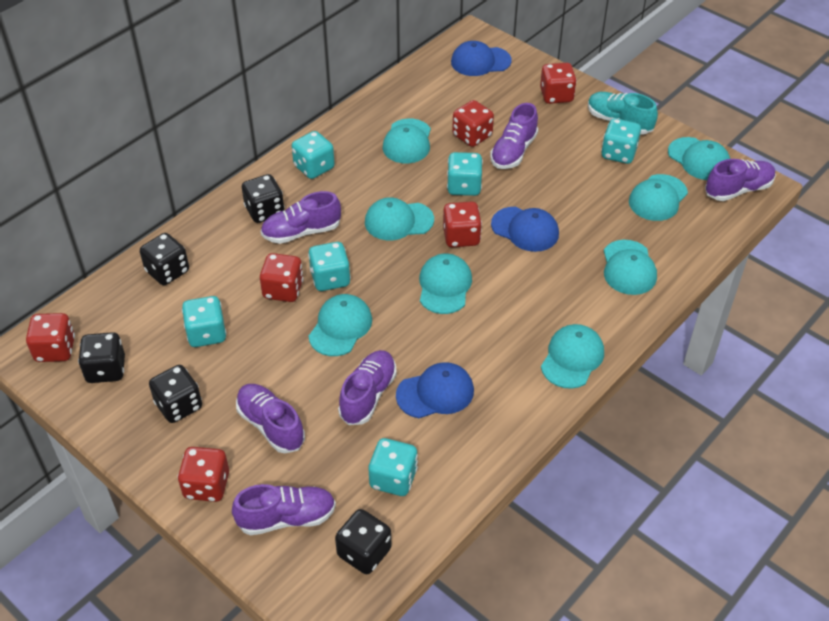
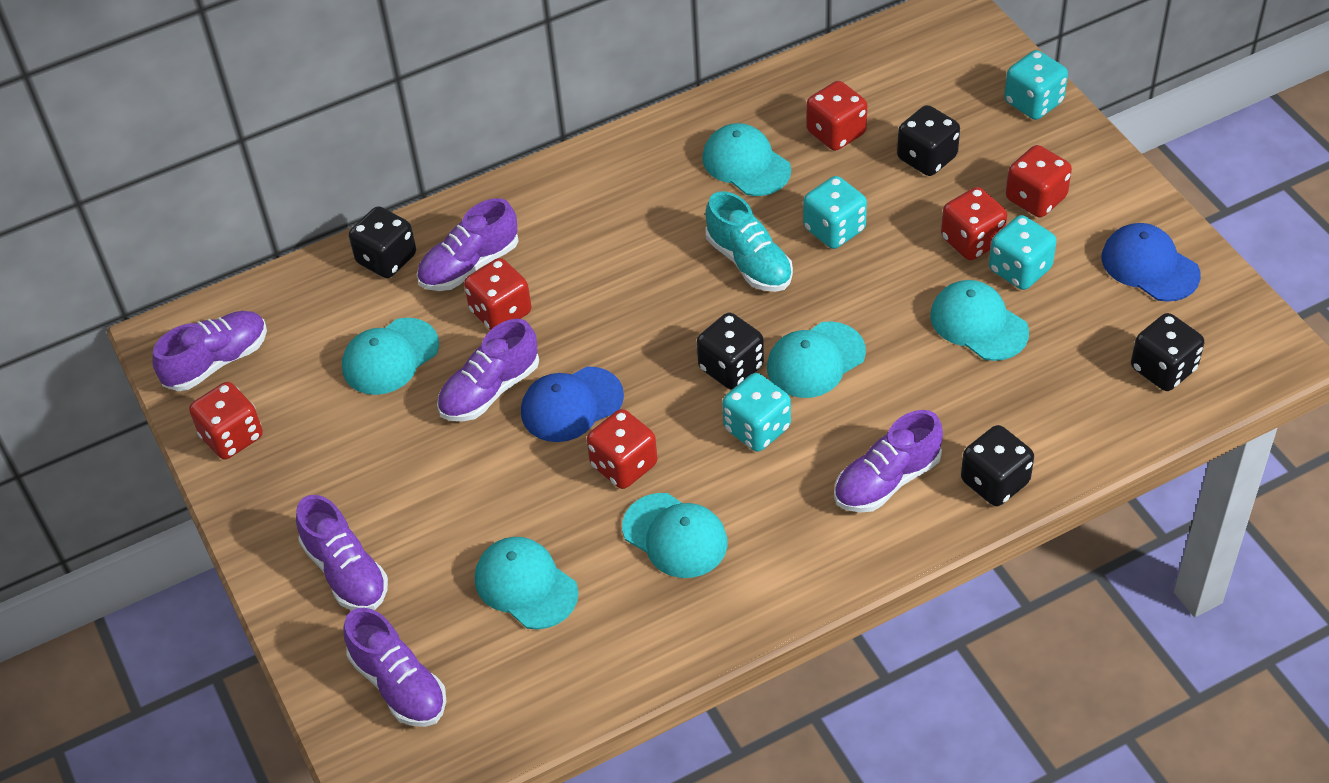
blue cap: [396,362,474,418] [451,41,512,76] [491,207,559,252] = 3 -> [521,367,624,442] [1102,223,1201,302] = 2
turquoise cap: [309,294,372,356] [365,197,434,240] [383,118,431,164] [419,253,472,314] [541,324,604,389] [604,240,657,295] [629,174,688,221] [668,137,730,180] = 8 -> [342,318,439,395] [475,537,579,630] [622,493,727,578] [702,123,791,196] [767,321,866,398] [930,280,1029,361] = 6
turquoise dice: [182,296,227,347] [292,131,335,179] [308,242,351,291] [368,438,418,496] [447,152,483,196] [601,118,641,164] = 6 -> [722,373,791,452] [803,176,867,249] [989,215,1056,290] [1004,50,1068,120] = 4

